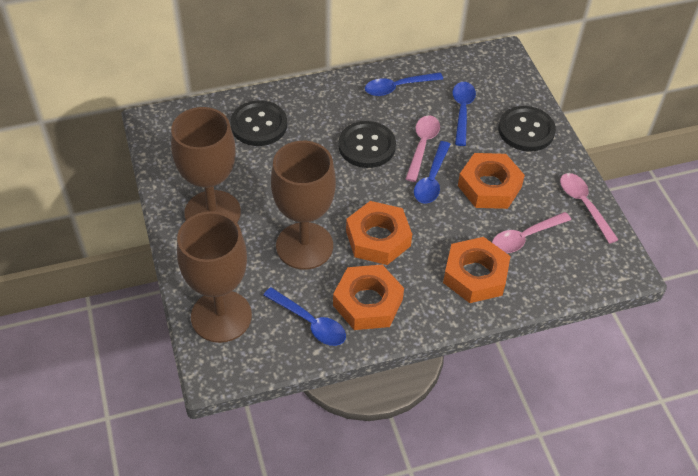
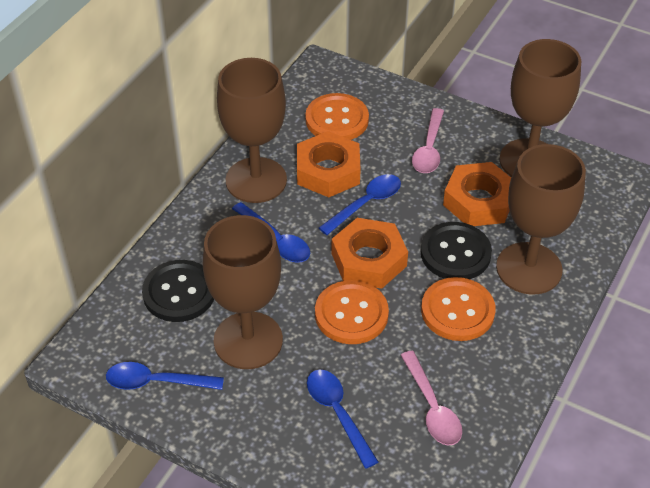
black button: [230,101,287,146] [338,121,396,168] [498,106,556,151] = 3 -> [142,260,214,322] [421,222,492,279] = 2
brown goblet: [171,107,241,222] [177,211,252,343] [271,141,336,270] = 3 -> [203,215,283,369] [217,58,287,203] [496,144,586,295] [500,39,581,177] = 4
orange button: none = 0 -> [305,93,369,140] [315,280,389,344] [421,277,496,341] = 3
orange nut: [333,265,404,330] [346,201,412,265] [443,237,511,303] [458,153,525,209] = 4 -> [297,131,361,197] [331,218,408,289] [443,162,511,226] = 3
pink spoon: [406,116,440,182] [492,212,571,253] [560,173,619,244] = 3 -> [401,350,462,446] [412,108,444,173] = 2

